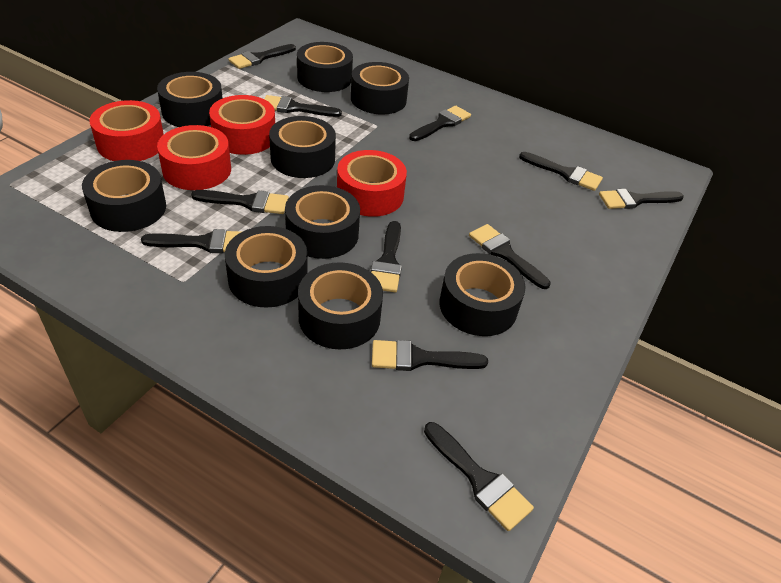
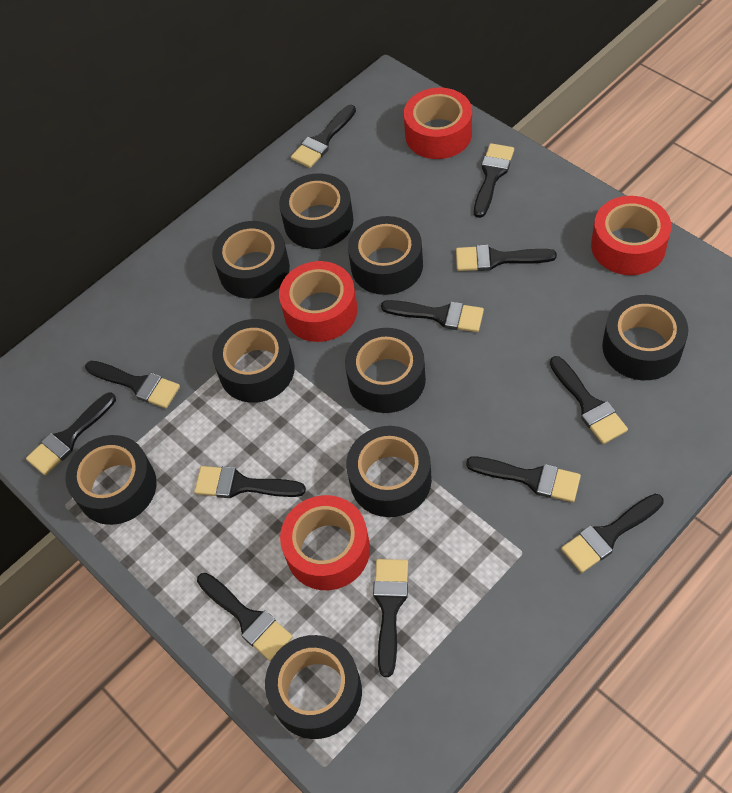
black brush: [141,229,242,253] [191,190,289,214] [228,44,296,69] [264,95,342,117] [371,221,402,292] [372,340,488,371] [409,106,471,141] [424,422,534,531] [469,224,551,289] [519,152,603,191] [599,189,684,209] = 11 -> [26,392,116,475] [85,361,180,408] [194,466,306,498] [197,573,293,661] [291,105,356,168] [373,559,408,677] [381,300,484,332] [456,245,557,271] [466,457,581,502] [474,143,514,218] [550,356,628,444] [561,494,664,573] = 12

